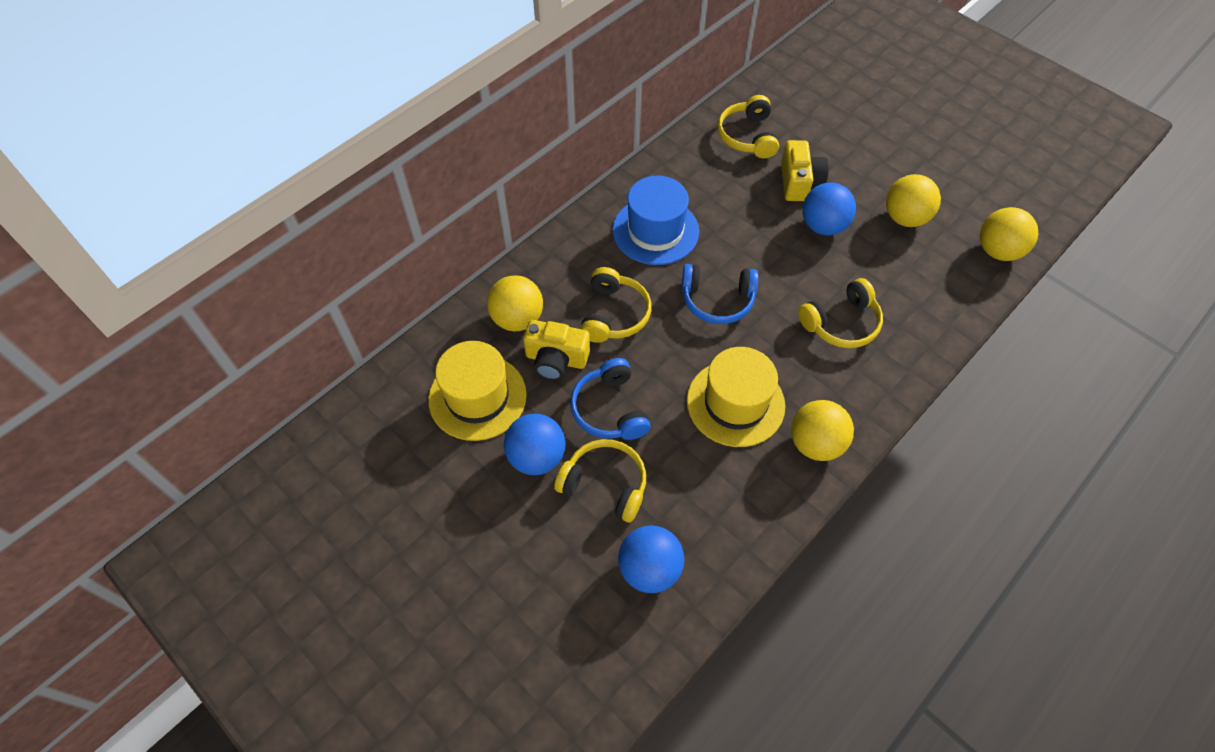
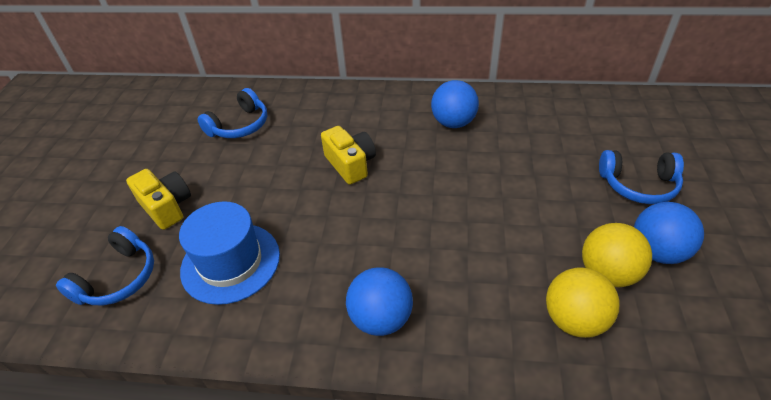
blue headphones: [570,358,650,440] [682,264,758,324] = 2 -> [56,226,154,305] [197,88,267,138] [599,150,684,204] = 3
yellow ball: [487,275,543,331] [791,400,854,461] [886,174,941,227] [980,207,1038,261] = 4 -> [546,267,620,338] [582,223,652,287] = 2
yellow hat: [428,341,527,441] [687,347,785,447] = 2 -> none = 0
yellow headphones: [554,439,646,522] [580,267,652,343] [717,95,779,159] [798,278,883,348] = 4 -> none = 0

